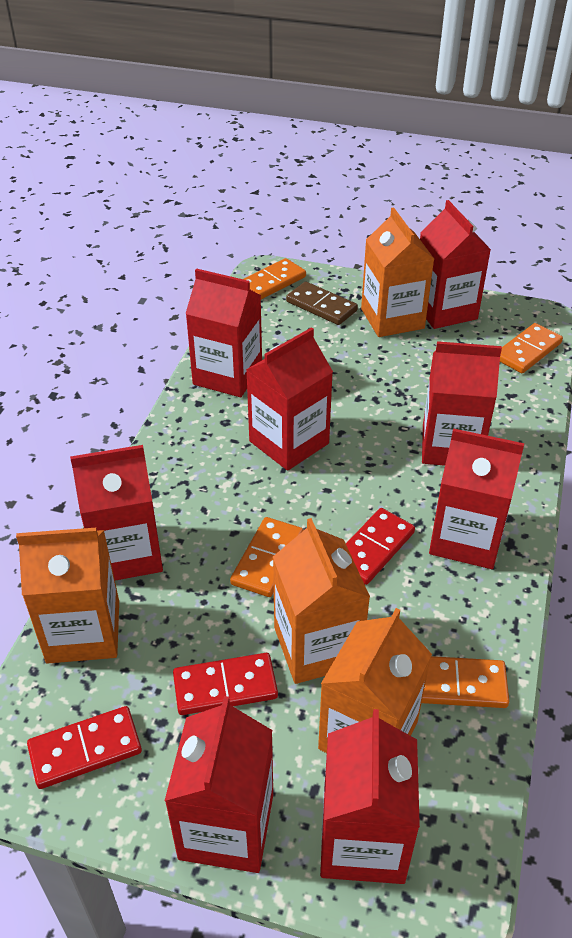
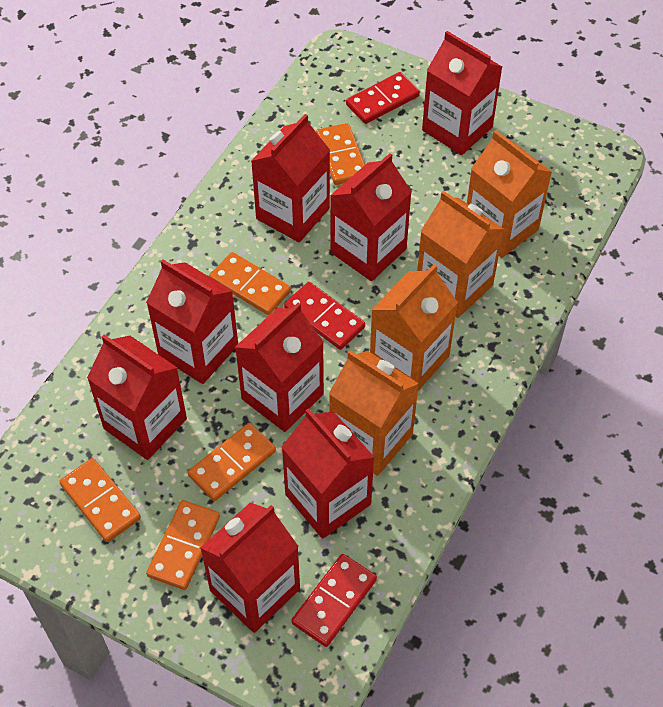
brown domino: [286,281,358,325] = 1 -> none = 0
orange domino: [230,517,304,597] [244,258,306,299] [422,656,509,708] [500,323,563,373] = 4 -> [59,458,141,542] [146,500,220,590] [188,423,276,501] [209,252,291,315] [316,123,365,185] = 5

